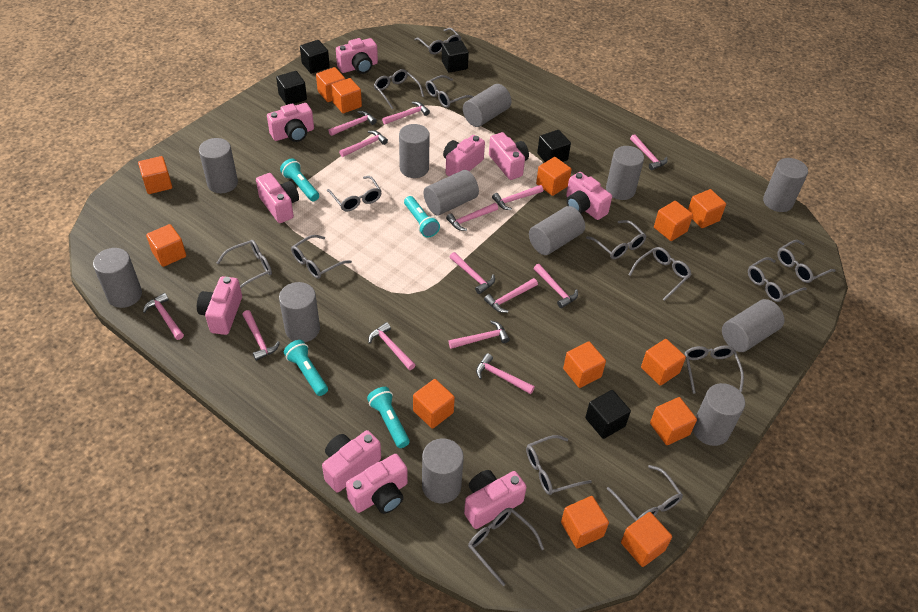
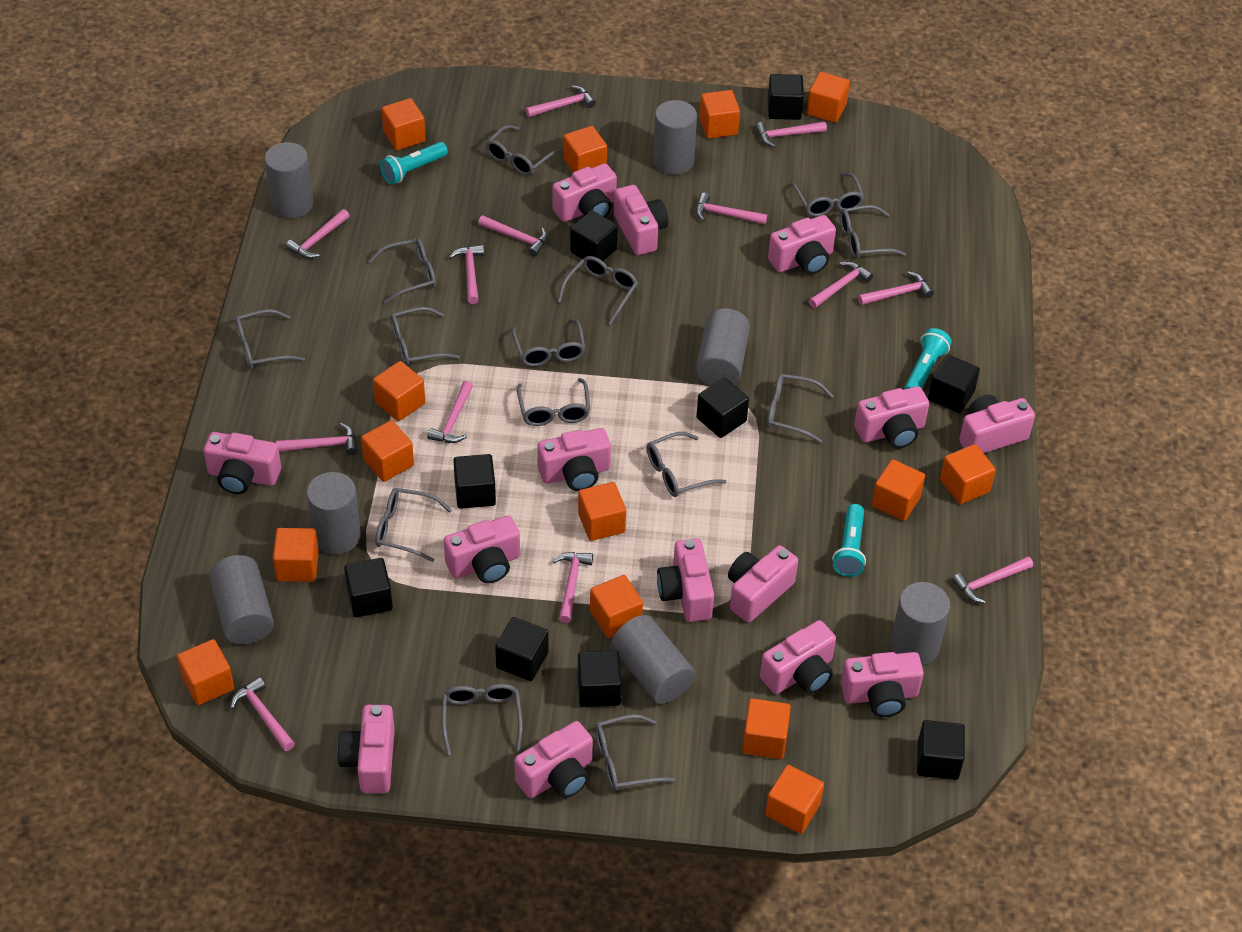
black cube: [276,71,307,105] [300,40,330,74] [442,40,469,73] [537,130,571,162] [585,390,631,439] = 5 -> [344,558,393,617] [453,454,496,509] [495,617,548,681] [570,210,618,261] [578,650,622,707] [697,378,749,438] [768,74,804,120] [917,720,965,780] [928,355,980,413] = 9
grey cylinder: [93,248,142,308] [199,138,238,193] [279,282,320,342] [399,124,430,178] [422,438,464,503] [424,170,479,215] [463,84,512,127] [529,206,585,255] [606,146,644,200] [693,383,745,446] [722,299,784,352] [763,158,808,212] = 12 -> [209,555,274,644] [264,142,313,218] [307,472,361,555] [611,615,695,704] [653,100,697,175] [696,308,750,386] [890,582,950,665] = 7
orange cube: [138,156,172,194] [146,224,186,267] [316,67,345,102] [331,78,362,113] [413,379,455,429] [536,157,572,196] [561,496,609,549] [563,341,606,388] [621,512,672,567] [641,339,686,386] [650,397,697,445] [654,201,693,241] [688,189,726,228] = 13 -> [177,639,234,705] [273,528,319,582] [361,420,414,482] [373,361,425,421] [382,98,426,150] [563,126,607,172] [578,482,626,541] [590,575,643,638] [699,90,740,138] [742,698,791,759] [765,765,824,834] [807,72,850,123] [872,459,925,521] [940,444,996,504] = 14
pink camera: [197,276,242,335] [256,173,299,223] [267,103,314,142] [322,430,381,492] [336,38,378,74] [346,454,408,514] [443,135,485,176] [464,470,527,529] [489,132,529,180] [566,172,612,220] = 10 -> [204,432,281,494] [337,705,395,793] [444,516,520,583] [514,721,593,798] [537,428,611,491] [552,163,617,222] [614,185,668,255] [657,539,714,622] [728,545,798,623] [760,620,836,694] [768,215,836,274] [841,652,924,717] [854,386,929,449] [959,395,1035,453] = 14
pink hammer: [143,293,184,340] [242,310,280,361] [328,111,377,136] [339,130,388,157] [368,322,415,370] [382,101,430,125] [446,203,498,231] [449,321,510,349] [450,252,495,294] [476,353,535,394] [484,278,538,313] [492,185,543,210] [534,264,578,308] [630,134,667,170] = 14 -> [230,677,295,751] [276,423,357,455] [286,209,350,259] [427,381,473,443] [449,245,484,304] [478,215,548,257] [525,85,596,117] [553,552,593,623] [696,193,767,225] [755,121,827,147] [809,261,873,308] [858,271,934,305] [952,556,1033,603] = 13
turquoise flashlight: [280,158,319,201] [284,340,328,396] [367,387,410,448] [404,196,440,238] = 4 -> [380,142,448,184] [832,504,866,577] [904,328,952,389] = 3

